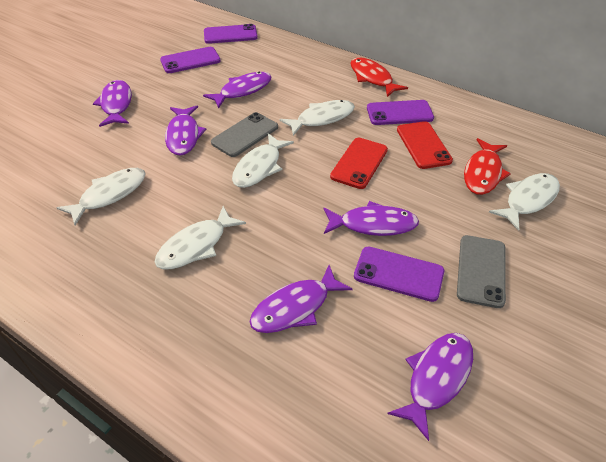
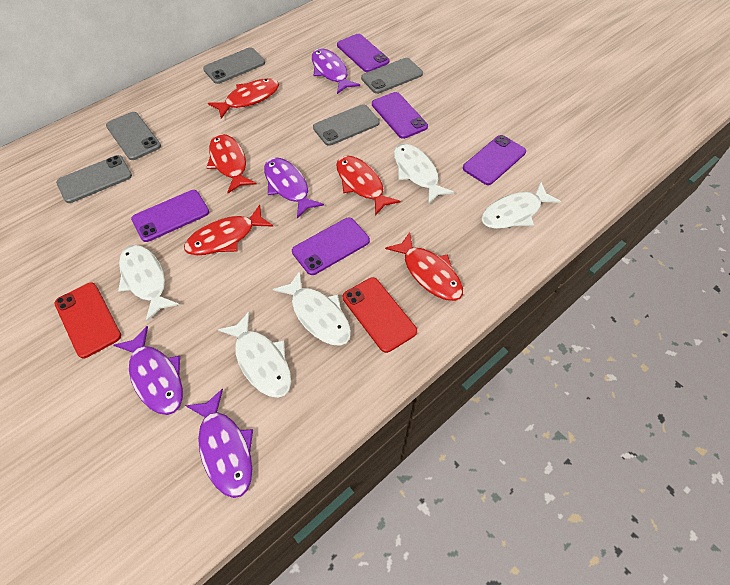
grey phone: [211,112,278,157] [457,235,506,308] = 2 -> [56,155,132,203] [106,112,161,160] [203,47,265,84] [313,104,380,146] [361,58,423,94] = 5
purple fish: [93,80,132,127] [165,106,206,156] [203,72,272,109] [249,265,352,333] [324,201,419,236] [387,333,473,441] = 6 -> [114,326,183,415] [185,389,253,498] [264,157,324,218] [312,48,360,94] = 4
purple phone: [160,47,221,73] [204,24,258,44] [354,247,444,302] [367,100,434,125] = 4 -> [131,190,209,242] [292,218,370,275] [337,34,389,72] [372,92,428,139] [463,135,526,185] = 5
red fish: [350,57,408,97] [464,138,511,195] = 2 -> [184,205,274,255] [206,134,257,193] [208,78,279,119] [336,155,401,216] [385,232,463,301] = 5

